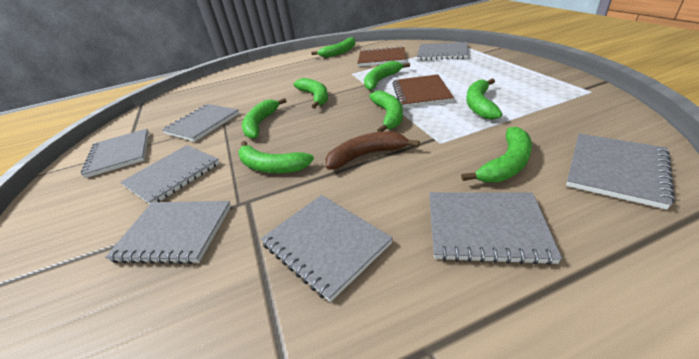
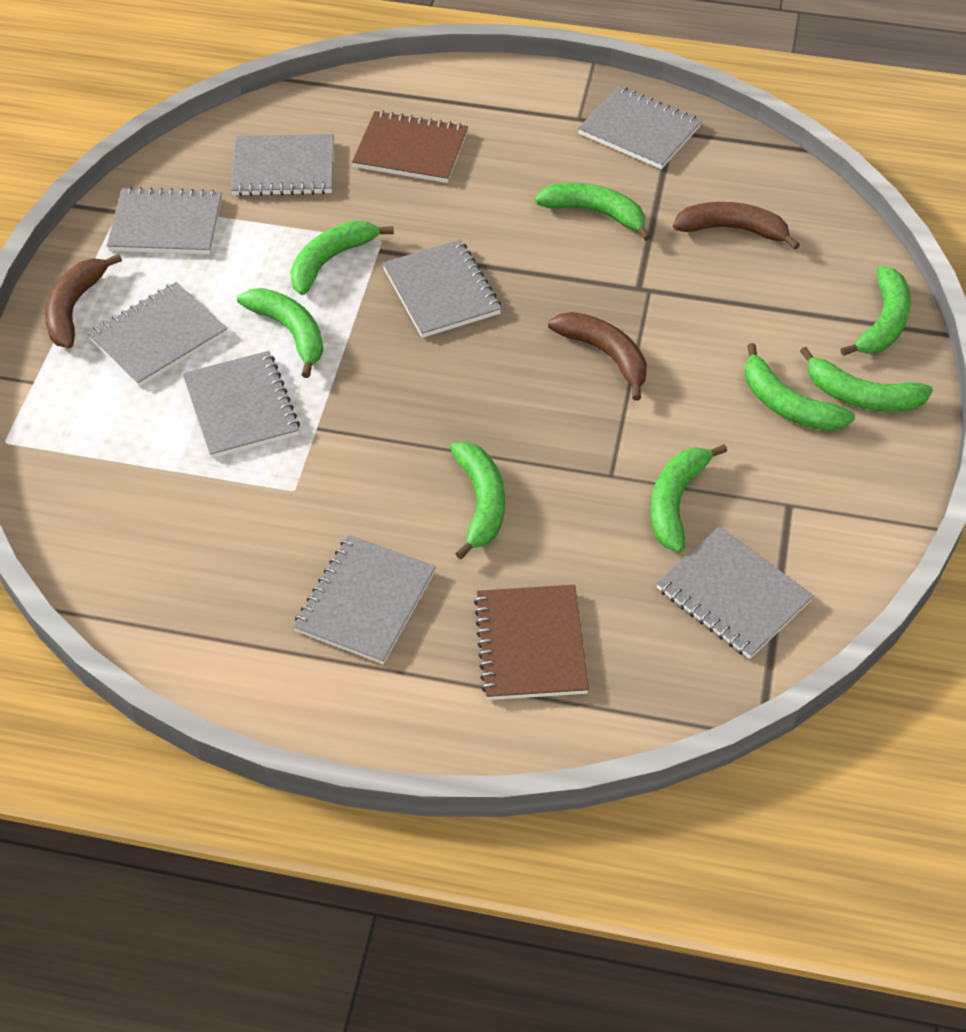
brown banana: [325,131,420,170] = 1 -> [45,254,122,348] [548,312,647,401] [673,202,800,250] = 3

